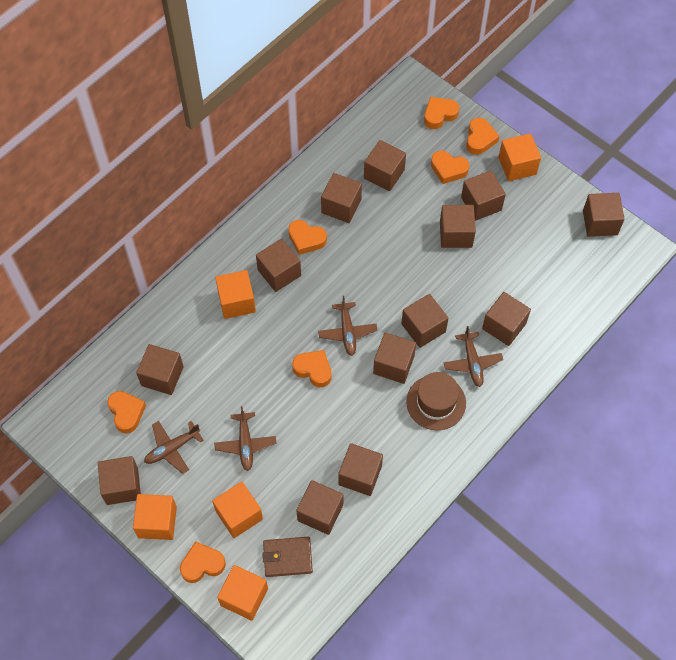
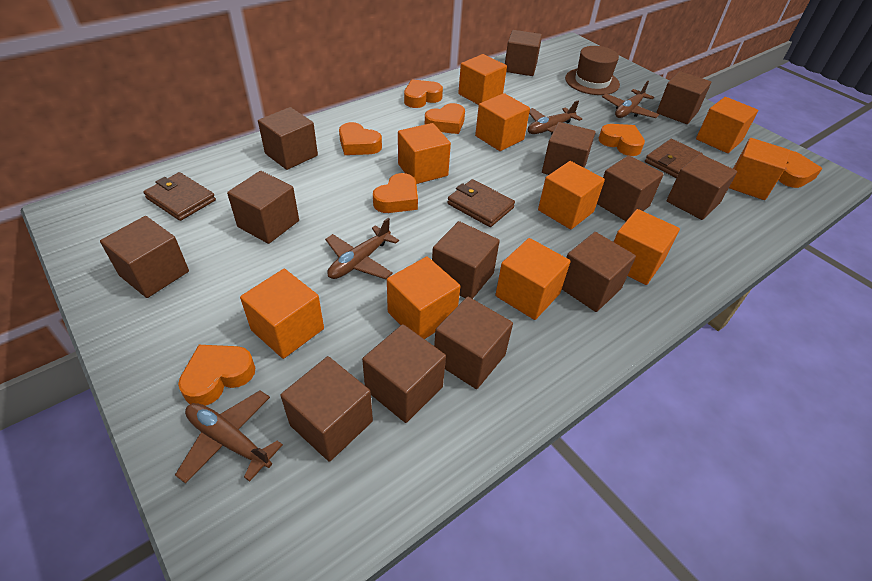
brown wallet: [262,537,313,577] = 1 -> [143,172,216,221] [447,179,515,227] [645,139,703,178] = 3
orange cube: [133,494,177,540] [212,482,263,538] [215,270,256,319] [217,565,268,621] [498,133,541,181] = 5 -> [240,269,324,359] [387,257,460,339] [398,123,451,184] [458,54,507,105] [475,93,530,151] [495,238,571,320] [538,161,605,229] [614,209,680,285] [696,97,758,153] [729,138,790,200] = 10

